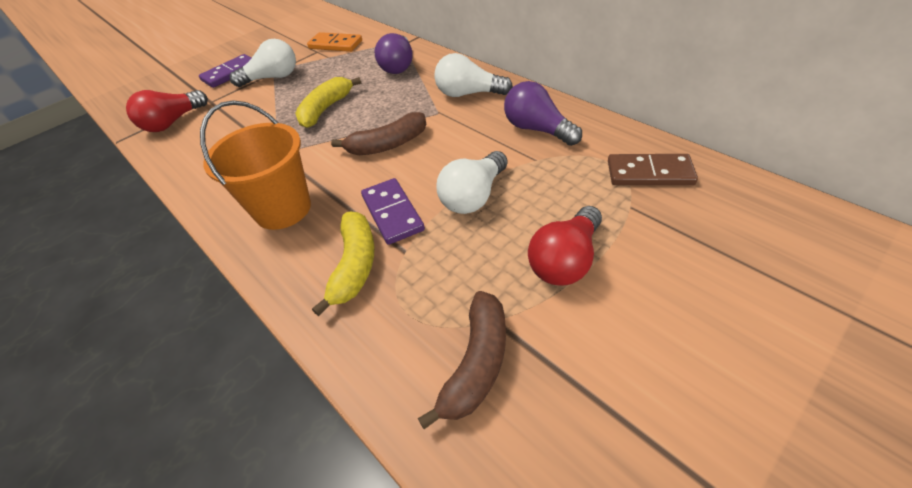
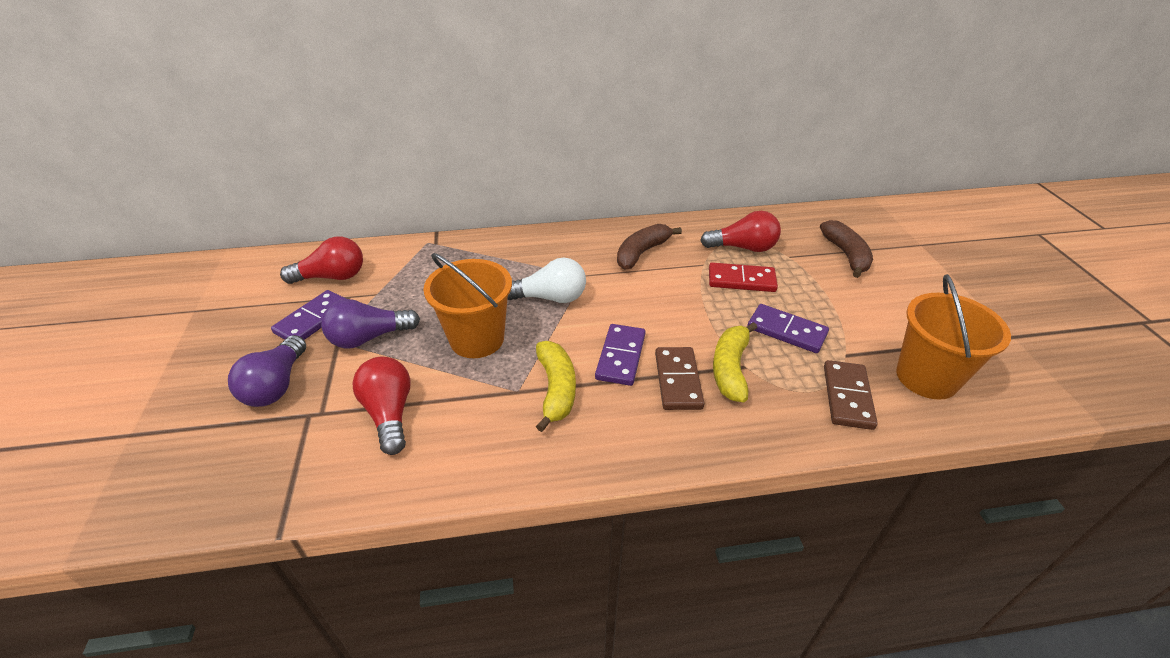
brown domino: [608,154,698,185] = 1 -> [655,347,704,410] [824,360,878,430] = 2
orange bucket: [200,100,311,230] = 1 -> [423,253,512,358] [896,274,1011,400] = 2
orange domino: [307,32,362,52] = 1 -> none = 0
purple domino: [199,54,251,88] [361,178,425,245] = 2 -> [271,290,346,340] [595,324,645,386] [747,304,829,353] = 3
red domino: none = 0 -> [709,262,778,292] = 1
red light bulb: [126,90,208,132] [528,206,602,285] = 2 -> [280,236,363,284] [352,357,411,455] [700,211,781,252] = 3
white light bulb: [230,39,296,87] [434,53,513,97] [436,151,508,214] = 3 -> [507,258,586,303] = 1

